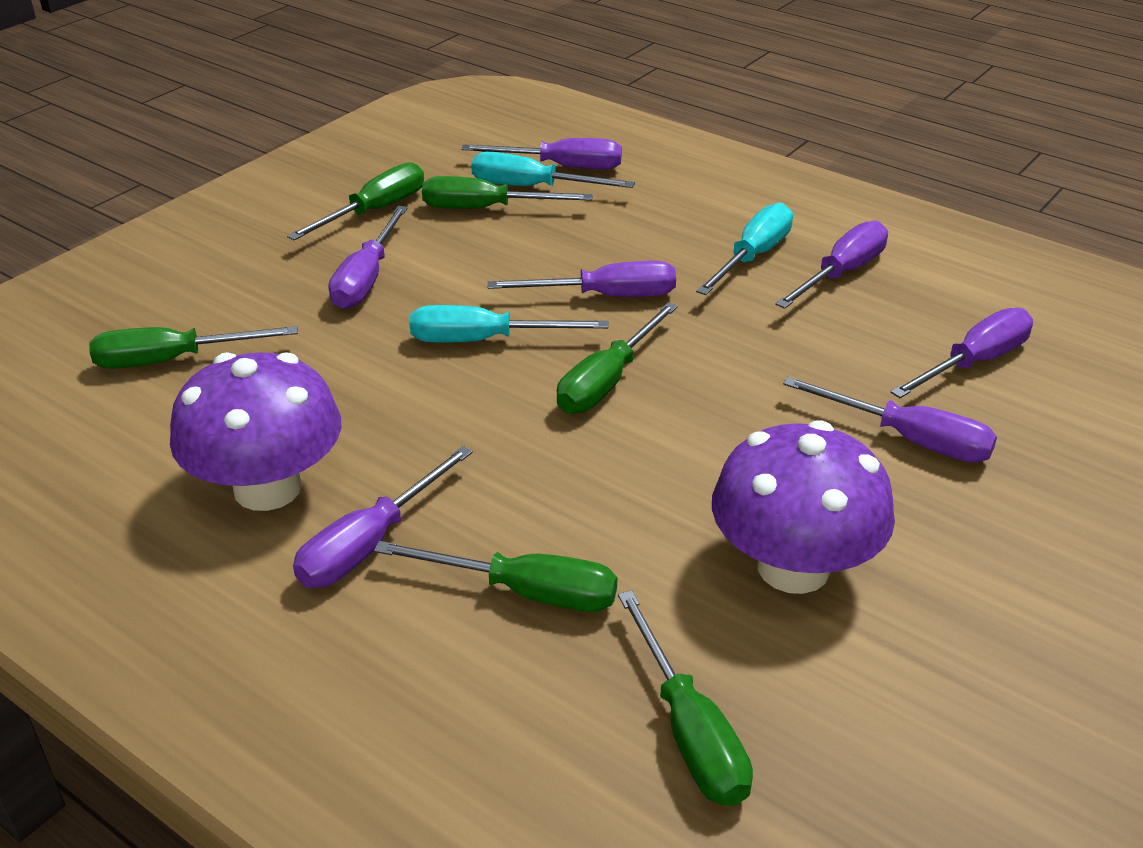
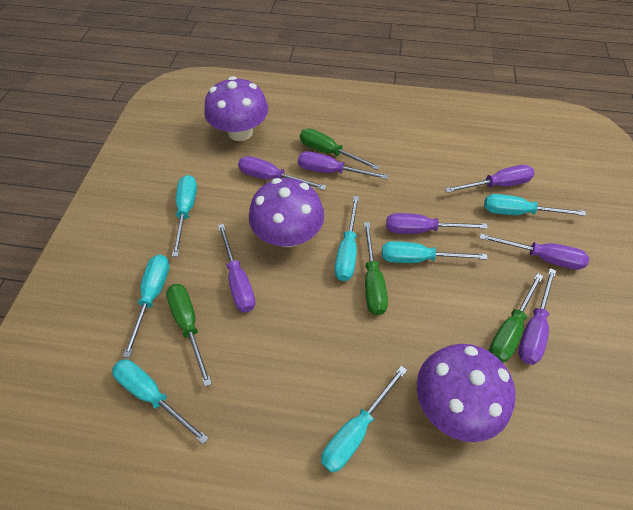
green screwdriver: [89,326,298,369] [287,162,424,241] [374,541,617,612] [422,176,593,209] [557,302,678,414] [618,590,753,806] = 6 -> [166,284,212,387] [300,129,380,170] [364,222,388,315] [489,273,543,363] = 4
purple mushroom: [170,352,341,511] [712,420,895,594] = 2 -> [205,76,268,141] [249,178,324,247] [417,344,516,442] = 3
turquoise screwdriver: [410,305,608,342] [471,152,635,188] [696,203,793,295] = 3 -> [112,359,209,444] [123,254,170,358] [172,175,197,257] [321,366,407,473] [335,196,359,281] [382,241,488,263] [484,194,586,216] = 7

